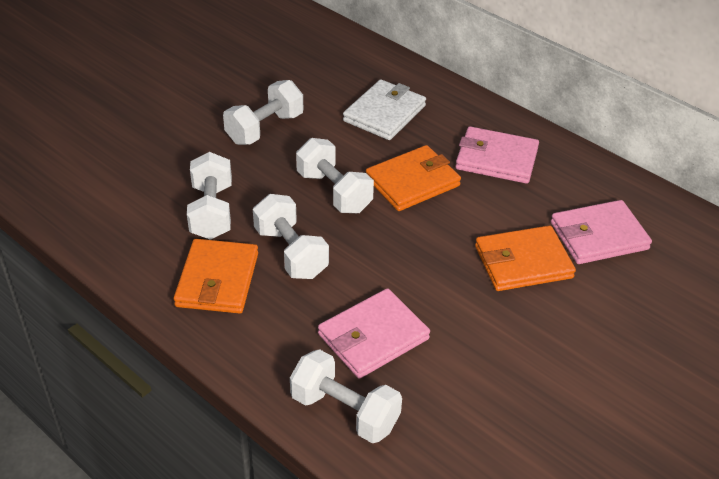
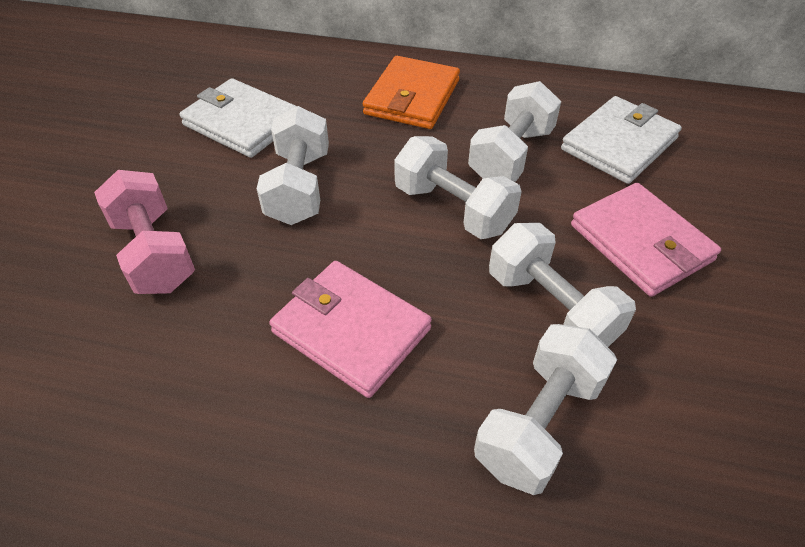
orange wallet: [173,239,258,314] [366,145,461,211] [475,225,576,291] = 3 -> [363,56,460,129] = 1
pink dumbbell: none = 0 -> [94,170,195,294] = 1
pink wallet: [318,288,430,379] [455,126,539,184] [551,200,652,264] = 3 -> [269,261,432,398] [571,183,721,297] = 2
white wallet: [343,79,426,140] = 1 -> [179,78,297,158] [561,96,682,184] = 2

